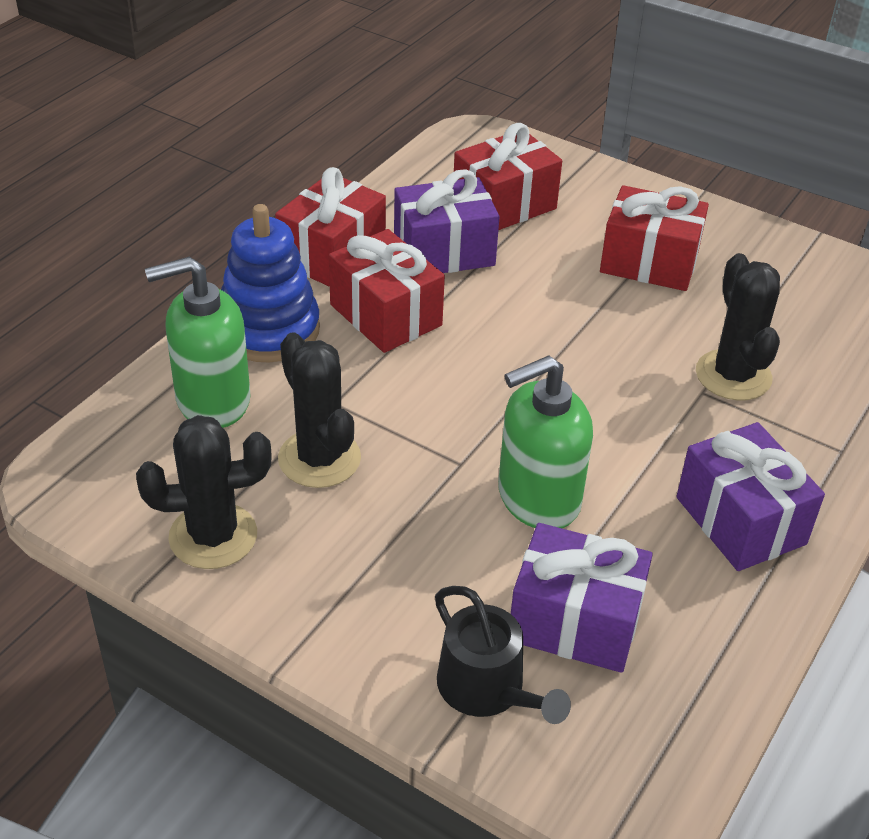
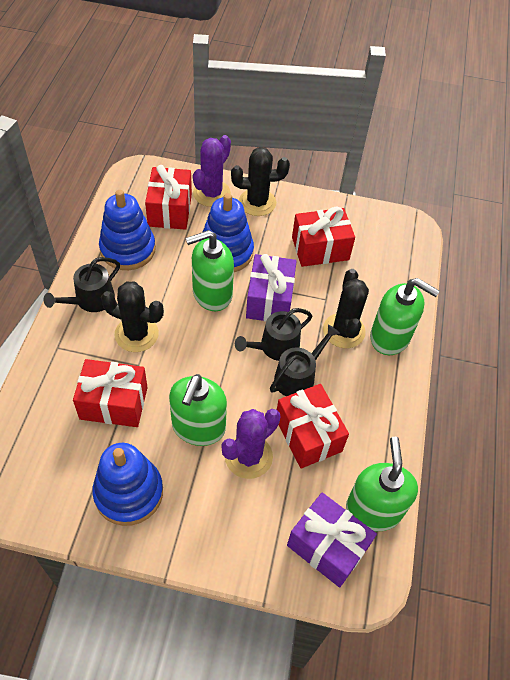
black watering can: [435,586,571,724] = 1 -> [44,257,120,312] [235,308,312,361] [270,324,340,396] = 3
blue stacking toy: [221,204,320,363] = 1 -> [92,443,163,526] [99,190,156,270] [199,193,254,272] = 3
green soap dispenser: [145,257,251,428] [498,355,593,529] = 2 -> [169,374,227,446] [185,230,234,311] [346,437,418,531] [370,278,440,355] = 4
purple cactus: none = 0 -> [193,135,231,207] [222,409,280,479] = 2
purple gift: [394,169,500,273] [511,523,653,673] [676,422,825,571] = 3 -> [246,254,297,321] [287,493,377,587] = 2

